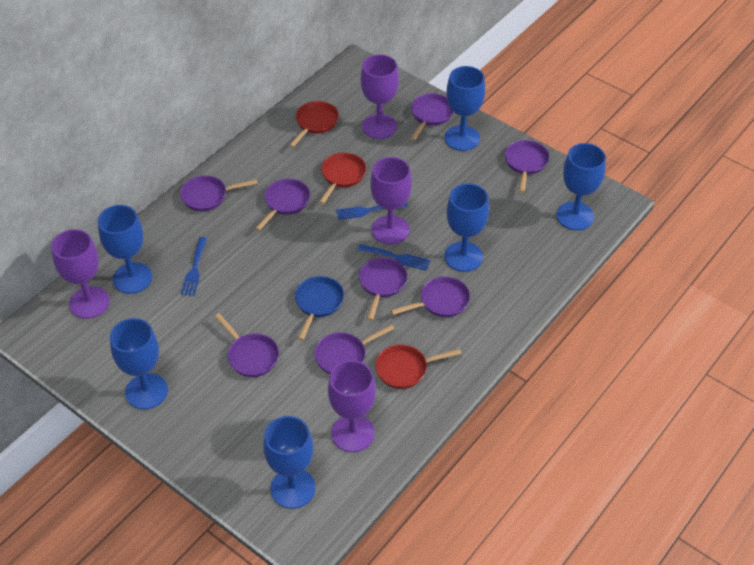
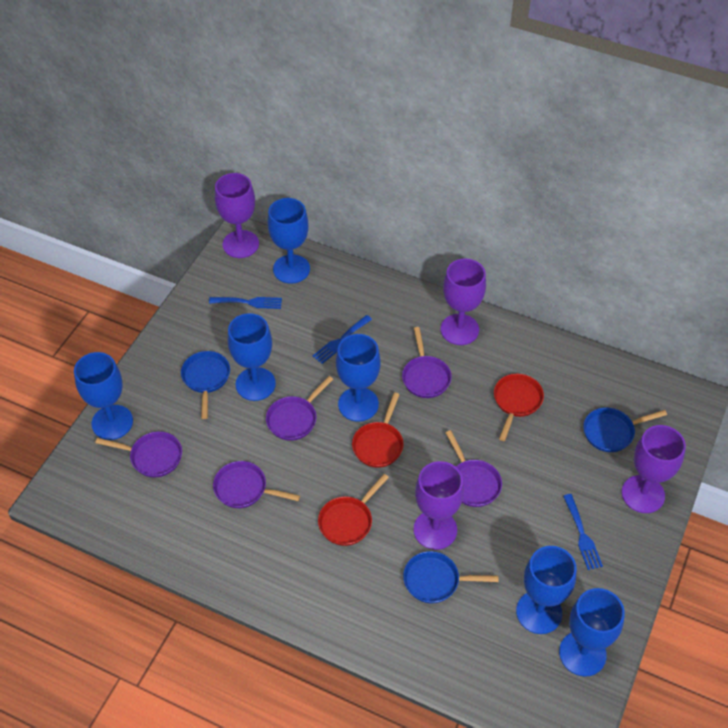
blue pan: [295,276,344,340] = 1 -> [181,351,230,419] [403,551,499,603] [583,408,667,452] = 3
purple pan: [180,175,258,211] [215,313,279,377] [255,179,310,231] [314,324,395,374] [359,257,407,321] [391,276,470,317] [411,93,453,140] [505,140,549,193] = 8 -> [95,431,182,477] [213,461,300,508] [266,376,333,441] [402,327,452,398] [445,430,502,507] = 5

